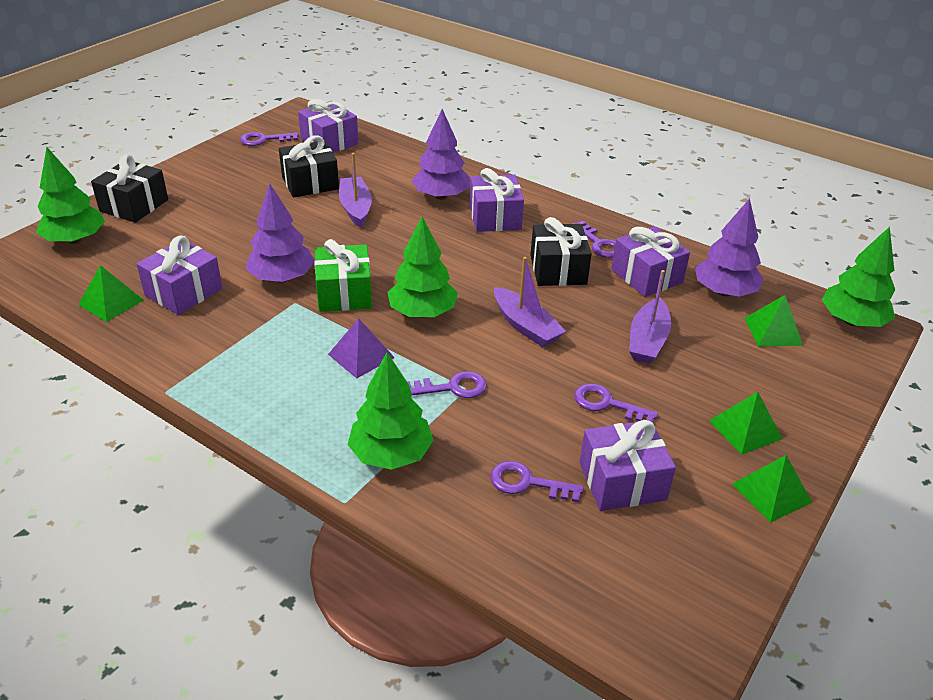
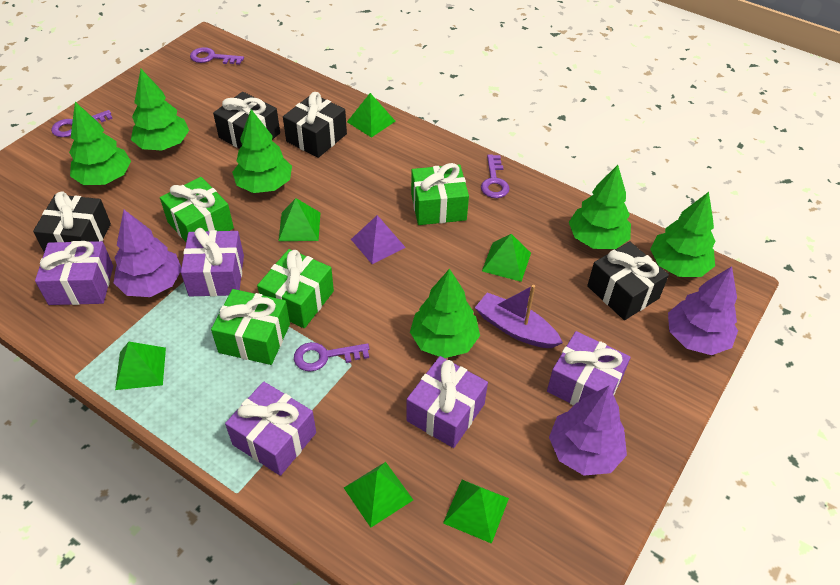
black gift: [91,154,168,223] [279,135,339,198] [530,217,592,286] = 3 -> [33,191,111,252] [213,92,280,149] [283,92,347,158] [587,242,669,320] = 4
green gift: [314,239,372,312] = 1 -> [160,177,234,242] [211,289,290,365] [257,249,334,328] [411,163,469,225] = 4
green pyramid: [78,265,144,322] [709,392,782,455] [732,455,812,523] [744,295,803,347] = 4 -> [115,342,166,390] [278,198,320,241] [344,462,413,528] [347,93,396,138] [443,480,509,544] [482,234,531,282] = 6
green tree: [36,147,105,244] [347,352,434,470] [387,217,458,317] [822,227,895,327] = 4 -> [69,102,131,185] [131,69,189,150] [232,109,292,193] [410,269,480,358] [569,165,631,249] [650,192,716,277] = 6
purple boat: [339,153,372,228] [494,257,566,347] [629,270,671,364] = 3 -> [475,285,563,348] = 1
purple key: [240,132,299,146] [408,371,487,398] [490,461,584,502] [573,221,616,258] [574,383,658,422] = 5 -> [51,110,113,137] [190,47,244,65] [294,342,370,372] [481,154,510,198] = 4

